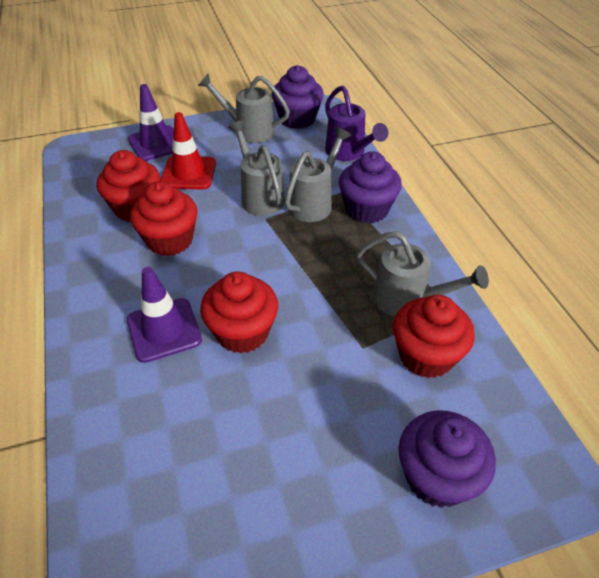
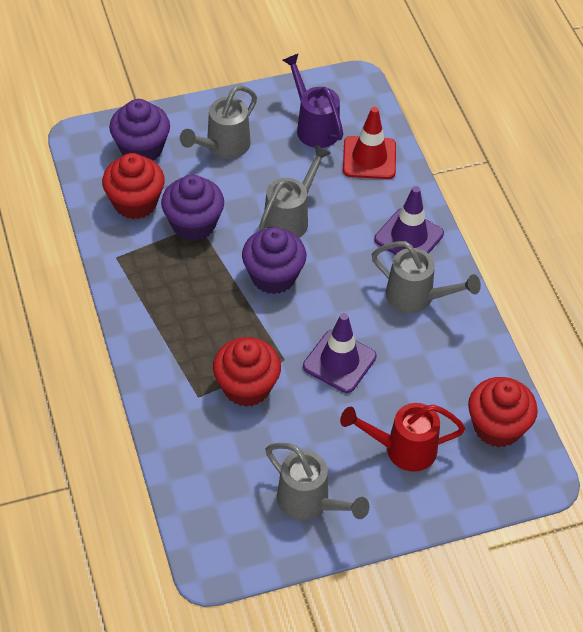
red cupcake: [97,150,160,222] [130,181,198,256] [200,272,278,353] [393,295,475,378] = 4 -> [102,153,165,219] [213,337,281,407] [468,377,538,448] = 3
red watering can: none = 0 -> [340,403,465,472] = 1

